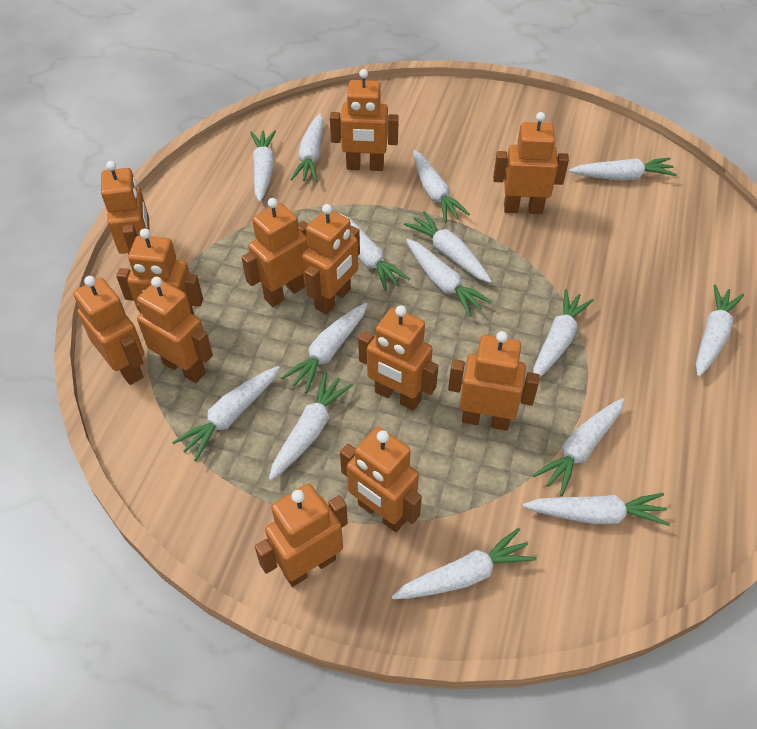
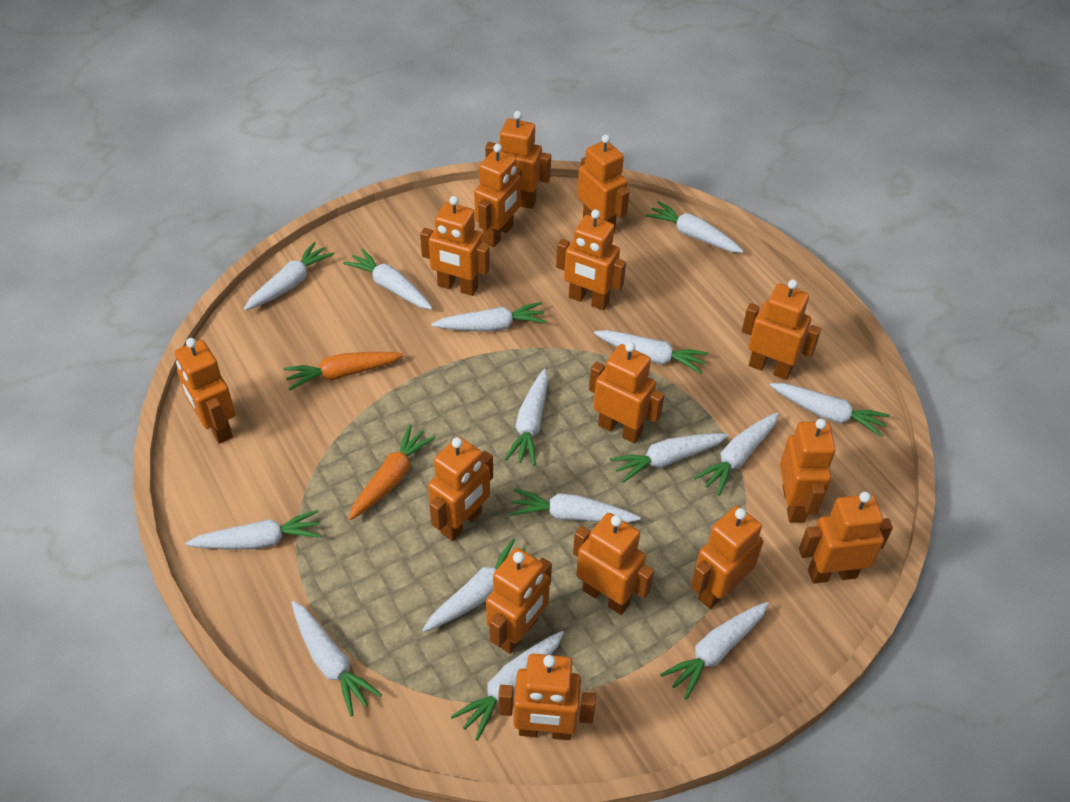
orange carrot: none = 0 -> [284,352,403,391] [348,424,436,520] = 2
orange robot: [73,276,145,385] [101,161,150,255] [116,228,203,315] [137,277,213,383] [242,198,309,307] [255,484,348,587] [302,204,360,315] [330,69,399,171] [340,427,422,532] [358,305,438,411] [448,331,540,431] [493,112,569,214] = 12 -> [175,338,236,444] [420,196,490,296] [428,437,493,541] [474,144,522,247] [485,111,551,209] [486,548,552,654] [498,654,596,740] [556,209,626,310] [573,513,654,615] [577,134,630,233] [589,342,664,443] [690,506,763,609] [742,280,821,380] [780,419,835,523] [799,492,893,584] = 15

